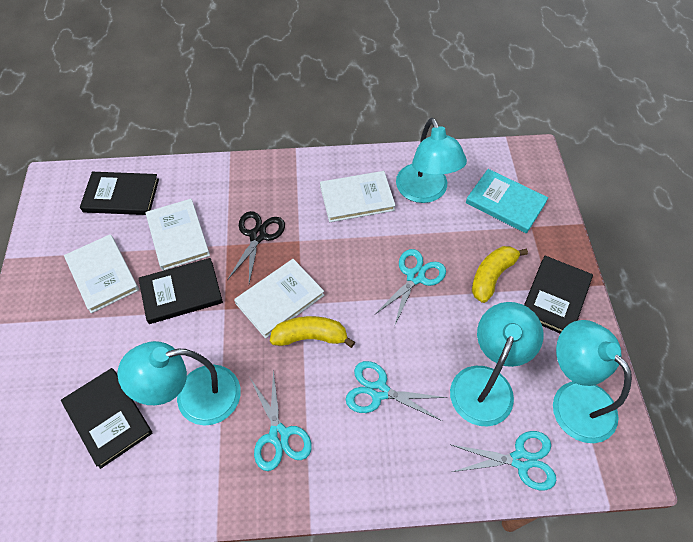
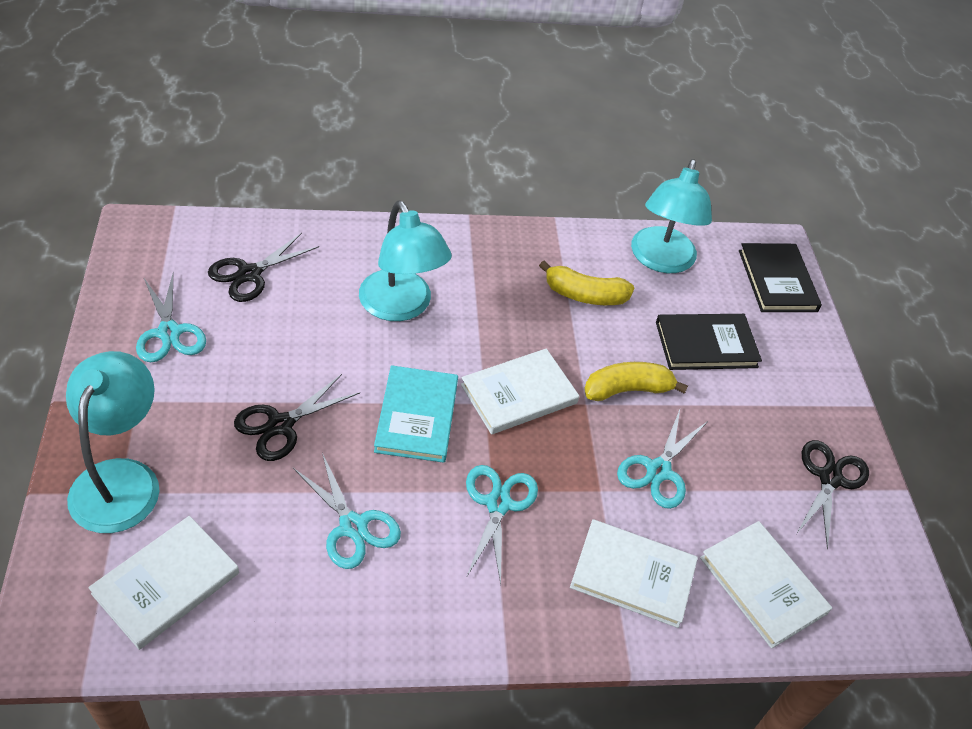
black book: [61,368,152,469] [80,172,159,215] [138,258,223,324] [524,256,593,333] = 4 -> [656,314,762,370] [739,243,822,312] = 2
black scissors: [227,211,285,283] = 1 -> [208,233,319,302] [234,374,360,461] [797,440,869,549] = 3
turquoise lamp: [117,341,241,426] [396,118,467,203] [450,302,544,426] [553,320,632,443] = 4 -> [66,351,159,533] [359,200,452,321] [631,159,712,273] = 3

